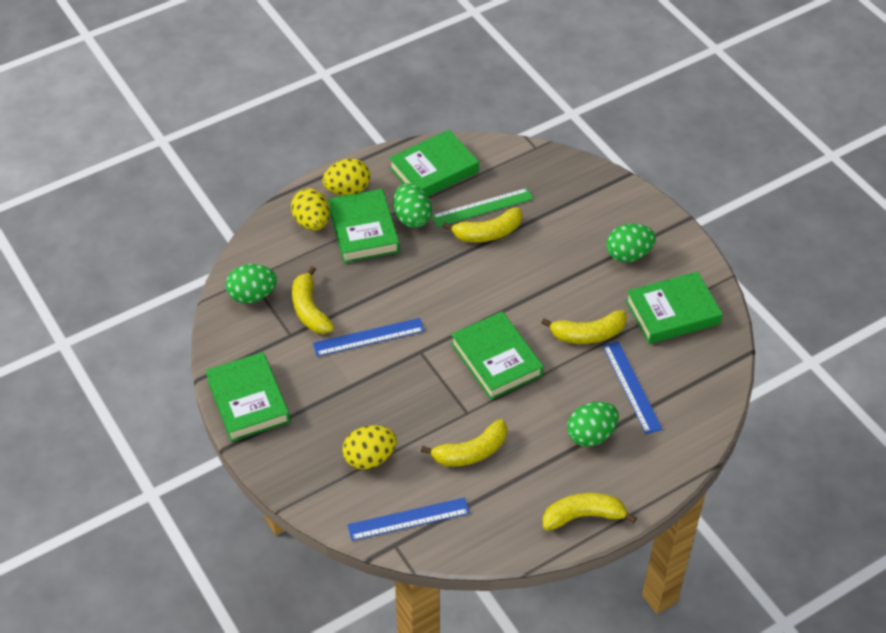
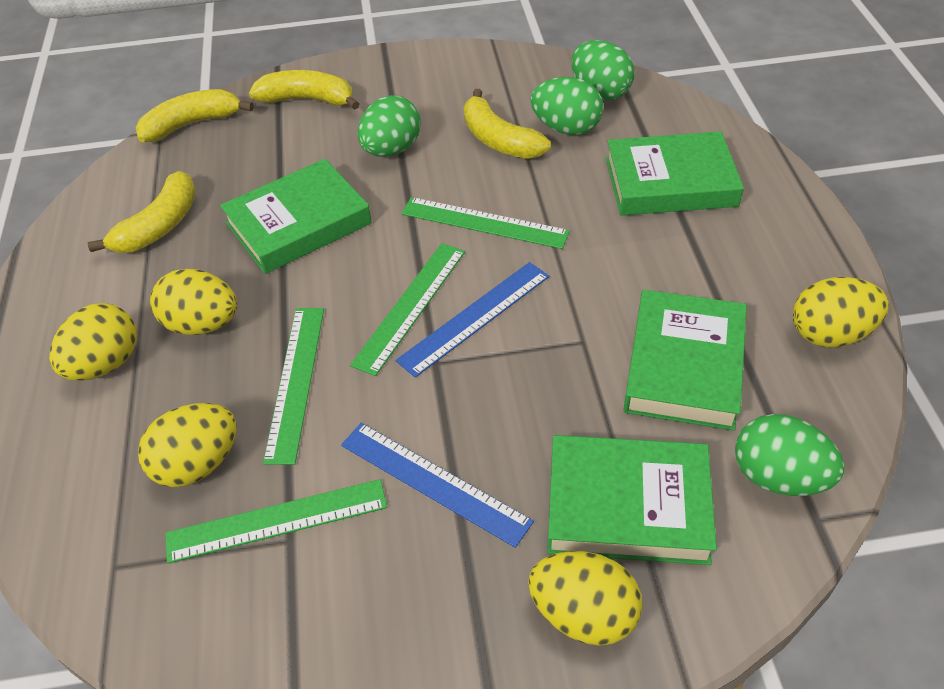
blue ruler: [313,318,425,357] [347,498,470,541] [603,341,662,434] = 3 -> [341,423,534,548] [396,262,549,378] = 2
green book: [205,352,290,442] [328,189,400,263] [389,130,479,196] [451,311,544,400] [626,271,723,344] = 5 -> [220,159,372,274] [547,435,717,565] [606,131,744,216] [623,290,747,431] = 4
green ruler: [431,188,533,227] = 1 -> [165,479,387,563] [263,308,324,465] [350,243,465,376] [401,197,570,249] = 4
yellow banana: [292,266,334,334] [421,419,507,466] [443,207,523,242] [541,310,627,344] [543,493,637,531] = 5 -> [88,171,196,253] [135,89,254,142] [249,70,359,110] [464,89,551,159] = 4
yellow egg: [291,188,330,230] [323,159,370,195] [342,426,397,469] = 3 -> [49,303,137,381] [138,403,237,487] [150,269,237,335] [528,551,643,646] [793,277,889,347] = 5

